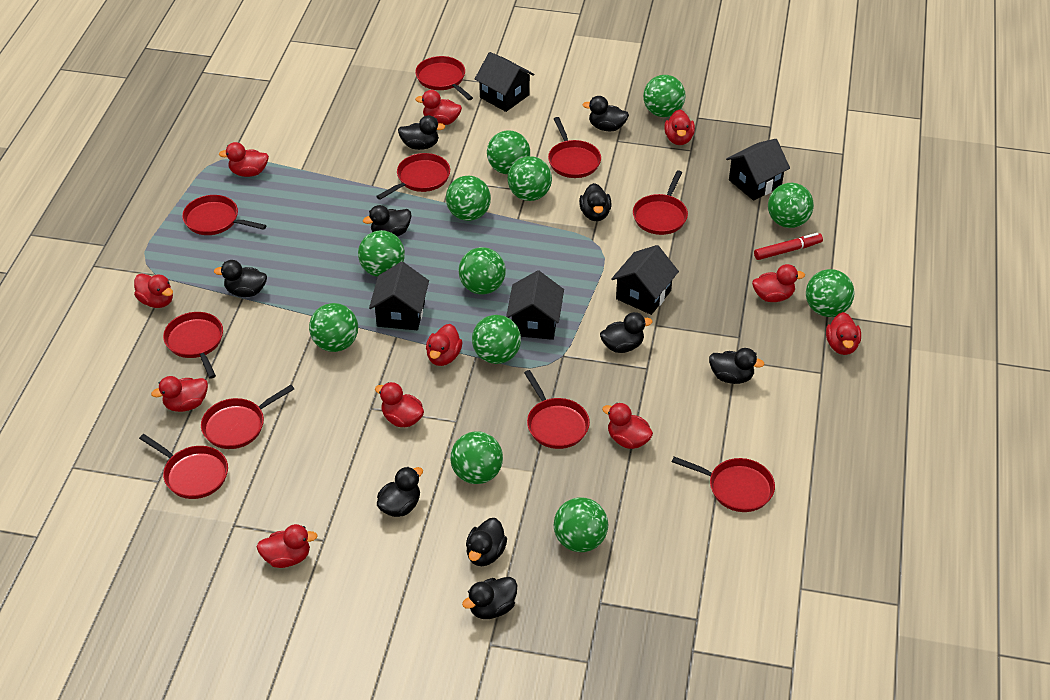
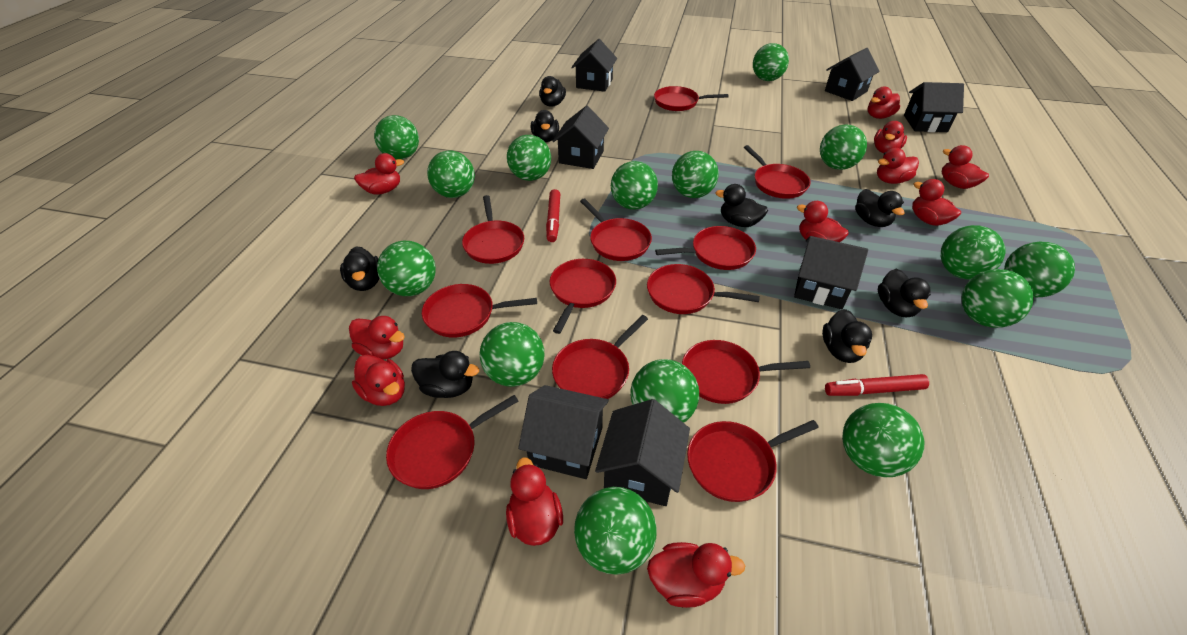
black duck: [214,260,267,297] [363,205,412,237] [377,467,423,517] [398,115,445,150] [462,577,517,619] [466,518,507,566] [579,183,612,221] [582,96,629,132] [600,312,652,353] [709,348,765,384] = 10 -> [340,246,379,291] [411,351,479,398] [531,110,559,142] [539,76,566,107] [715,184,768,227] [822,309,872,363] [855,189,905,227] [878,269,931,317] = 8
black house: [369,262,429,330] [475,52,534,112] [506,270,564,340] [611,245,679,315] [726,139,790,201] = 5 -> [518,385,609,479] [553,106,609,169] [571,39,617,92] [595,399,690,506] [794,236,868,309] [825,48,880,101] [904,82,964,132] = 7
green ball: [309,303,358,352] [358,230,405,277] [446,176,491,221] [450,431,503,484] [459,247,506,294] [472,315,521,364] [487,130,530,174] [508,156,552,201] [554,497,608,552] [643,75,685,117] [768,183,814,228] [806,269,854,317] = 12 -> [374,115,419,159] [377,241,436,296] [427,151,475,198] [479,322,544,387] [507,135,551,181] [574,487,657,575] [611,161,658,210] [630,359,699,423] [672,151,719,198] [753,43,789,81] [820,124,867,170] [842,403,924,477] [941,225,1005,280] [962,269,1034,328] [1004,242,1075,298] = 15
red marker: [754,233,823,260] = 1 -> [546,189,560,242] [825,374,929,396] = 2
red pan: [139,434,228,499] [163,312,223,379] [182,195,266,235] [201,385,294,449] [376,153,450,200] [415,56,473,100] [524,370,590,449] [548,117,601,178] [633,170,688,235] [672,457,775,512] = 10 -> [386,395,518,489] [422,284,537,338] [462,195,524,264] [550,259,616,334] [552,315,648,399] [580,198,652,261] [647,264,760,314] [654,86,728,111] [655,226,756,270] [682,340,810,404] [687,420,819,502] [744,145,811,199] = 12

